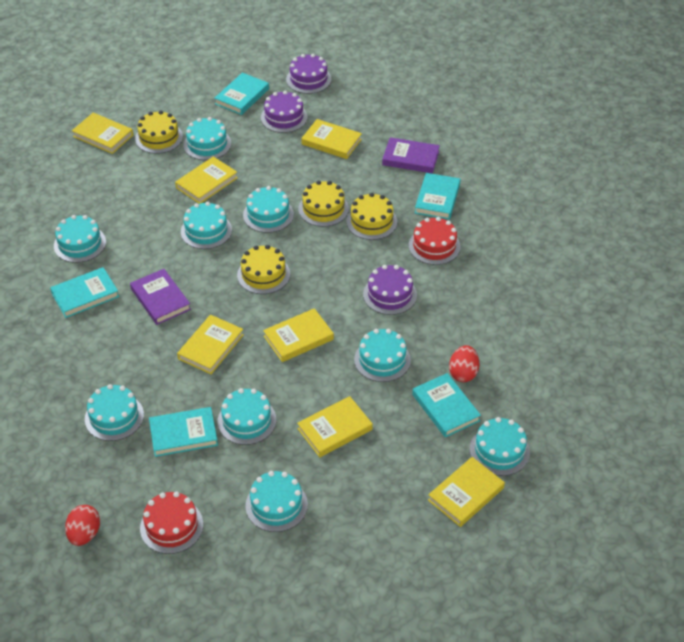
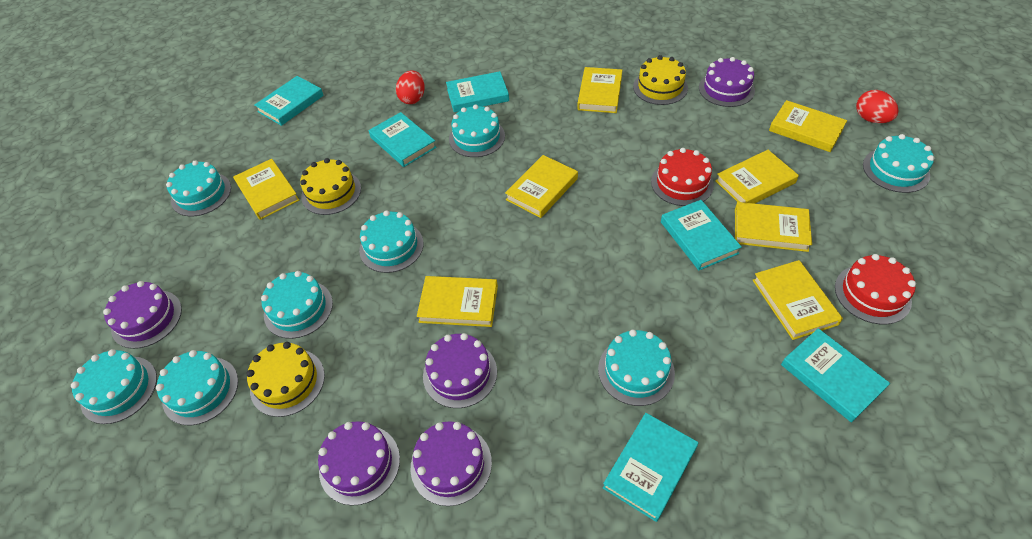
purple book: [130,269,191,325] [382,137,440,173] = 2 -> none = 0
purple cake: [261,91,307,133] [286,54,331,94] [363,265,417,315] = 3 -> [103,281,182,349] [318,421,400,506] [411,421,492,506] [423,333,497,408] [699,57,755,107] = 5
turquoise book: [50,267,119,318] [149,407,218,457] [214,73,269,115] [412,373,481,437] [415,173,461,220] = 5 -> [255,76,324,126] [369,112,437,167] [446,71,509,112] [603,413,698,522] [661,200,742,270] [781,328,890,423] = 6
turquoise cake: [54,215,106,263] [85,384,144,441] [181,202,232,249] [183,117,231,160] [218,388,276,445] [243,186,294,233] [245,471,308,532] [354,329,411,382] [470,417,530,476] = 9 -> [71,349,157,424] [156,350,238,425] [166,160,231,216] [261,271,333,339] [359,210,424,273] [449,104,505,157] [598,329,675,406] [863,134,934,193] = 8
yellow book: [72,113,133,154] [175,156,238,204] [177,315,244,374] [263,308,334,362] [297,396,373,457] [301,119,362,159] [428,457,505,527] = 7 -> [233,159,299,220] [417,276,498,327] [505,155,578,218] [577,67,622,113] [715,150,799,204] [735,202,812,252] [752,260,843,340] [769,100,847,152] = 8
yellow cake: [135,110,183,154] [237,245,290,294] [298,181,349,227] [346,193,397,240] = 4 -> [246,342,325,417] [300,158,361,215] [633,55,688,105] = 3

